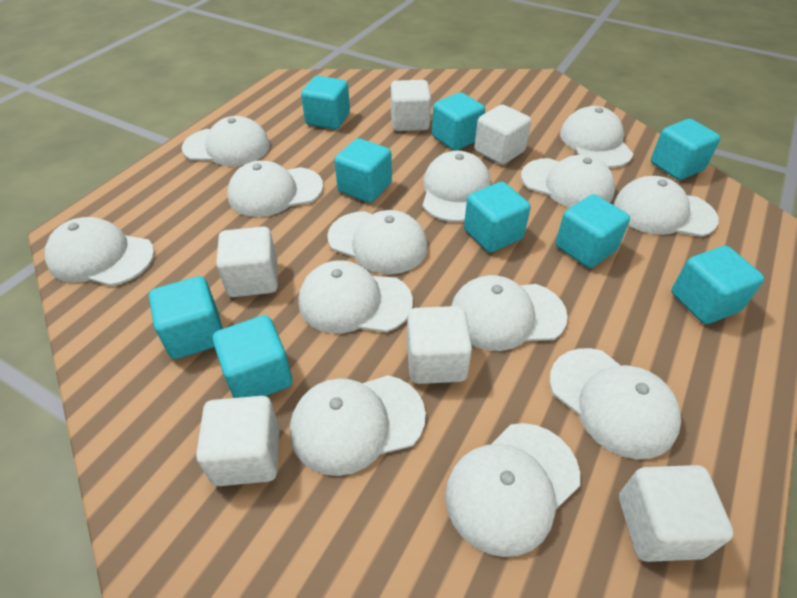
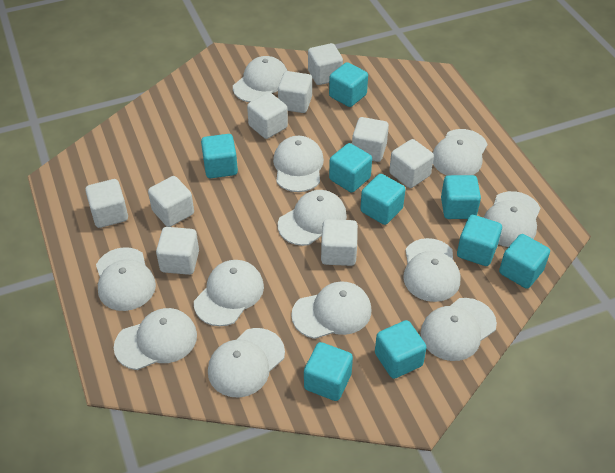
white cap: [45,217,154,286] [182,116,270,166] [228,160,323,217] [290,375,426,476] [298,260,413,333] [327,210,428,274] [422,151,491,222] [445,423,580,557] [451,275,568,351] [521,155,615,208] [549,348,681,459] [560,106,633,168] [614,176,719,237] = 13 -> [96,247,156,311] [114,308,197,370] [194,260,264,326] [208,328,285,398] [233,56,287,102] [273,136,324,192] [278,190,347,246] [291,281,371,339] [403,238,460,302] [421,298,497,361] [433,129,488,176] [483,191,540,247] = 12
white cube: [196,396,280,486] [216,227,278,297] [391,80,431,131] [407,306,472,384] [474,105,531,165] [619,465,734,562] = 6 -> [85,179,128,228] [148,176,194,227] [156,227,199,275] [247,92,288,139] [278,71,312,113] [308,43,343,85] [321,219,358,266] [352,117,389,162] [389,139,434,188] = 9

